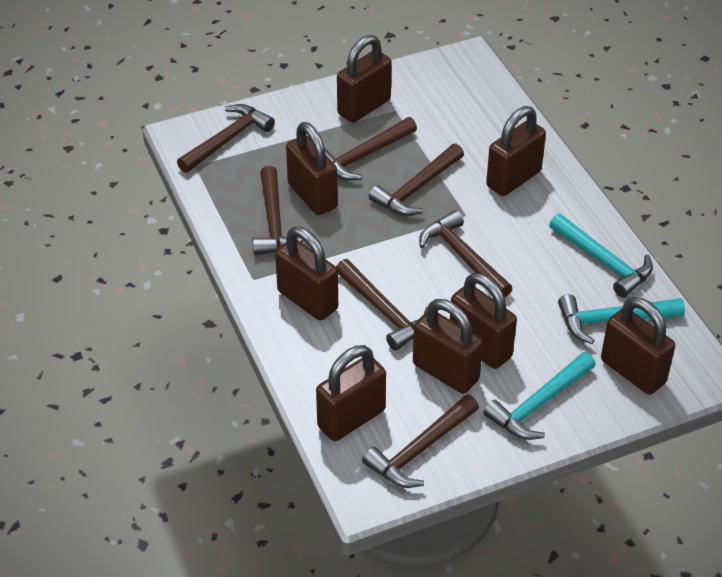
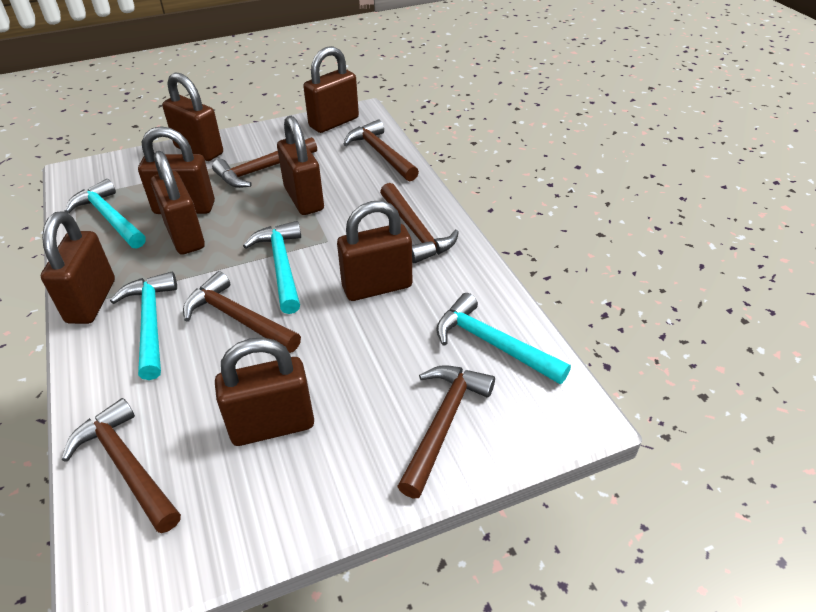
brown hammer: [177,104,275,173] [252,166,304,255] [325,117,417,180] [336,259,428,351] [362,394,479,488] [369,144,464,216] [419,210,512,297] = 7 -> [62,398,181,533] [183,271,301,353] [212,137,317,188] [344,120,419,181] [380,183,459,263] [397,365,495,498] = 6
turquoise hammer: [483,352,596,440] [549,214,653,298] [558,294,685,344] = 3 -> [64,179,146,248] [110,272,177,380] [243,221,301,314] [436,293,571,384] = 4

